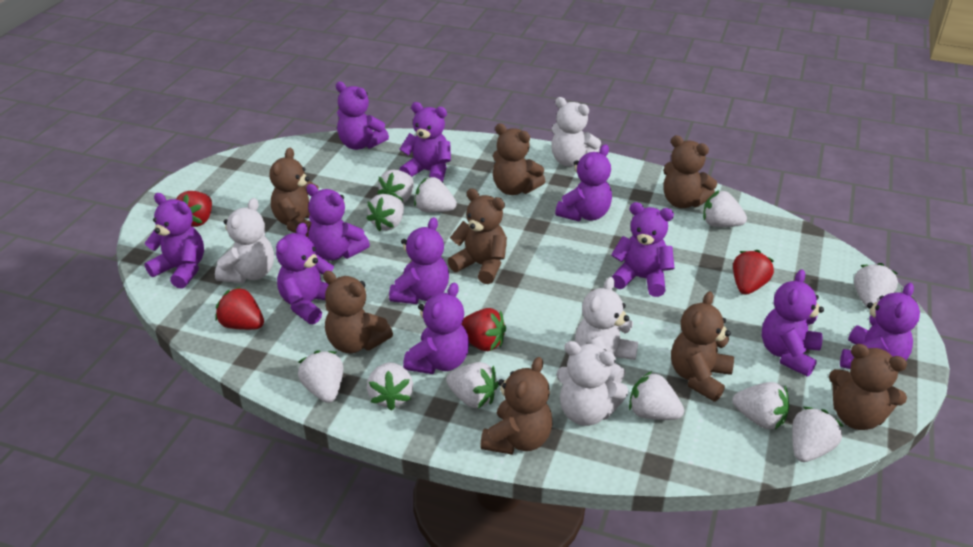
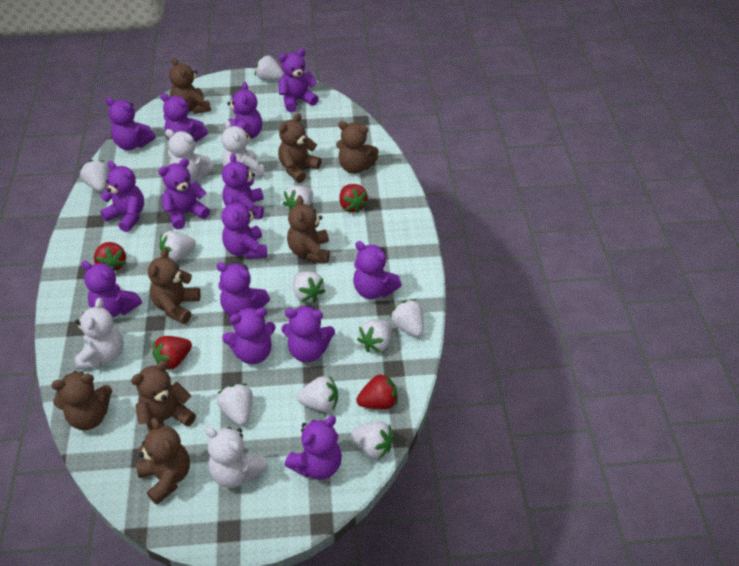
purple teddy bear: [144,193,204,289] [276,223,334,324] [306,184,370,261] [336,82,389,150] [389,217,449,304] [400,102,451,182] [403,283,469,374] [555,145,612,222] [611,202,675,297] [762,269,824,377] [840,283,920,369] = 11 -> [81,261,142,317] [100,161,144,232] [106,97,156,150] [158,158,210,229] [160,93,208,143] [216,262,270,317] [222,153,264,219] [222,195,267,259] [222,307,276,364] [227,82,262,139] [279,49,319,112] [281,306,335,362] [285,416,342,480] [353,241,402,299] = 14
white strawberry: [298,350,343,403] [366,194,404,232] [367,362,413,411] [377,170,414,203] [414,177,457,213] [446,362,499,408] [629,371,684,420] [703,190,747,227] [732,382,789,430] [792,407,843,462] [854,263,898,308] = 11 -> [80,160,109,192] [160,231,196,261] [217,383,253,425] [255,55,284,81] [283,186,313,211] [293,271,325,303] [297,375,338,412] [351,421,394,459] [357,320,392,353] [390,299,424,337] = 10

